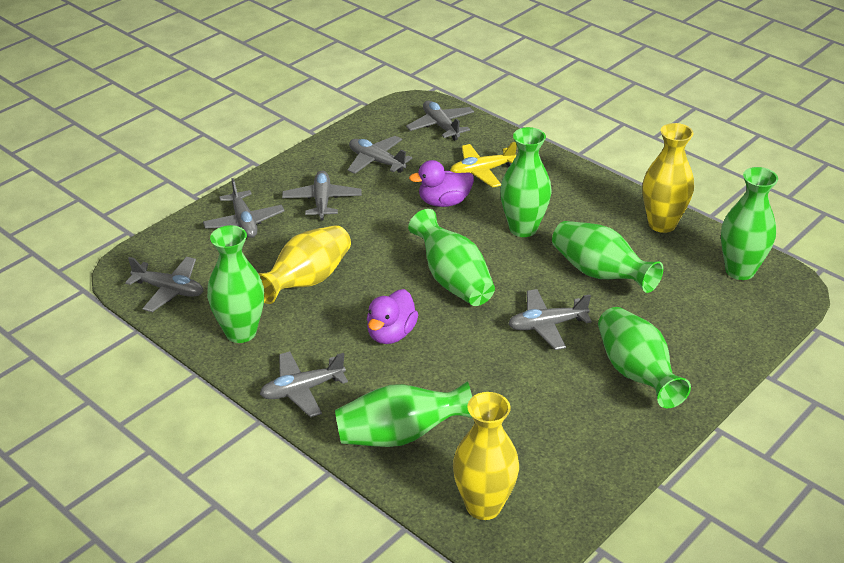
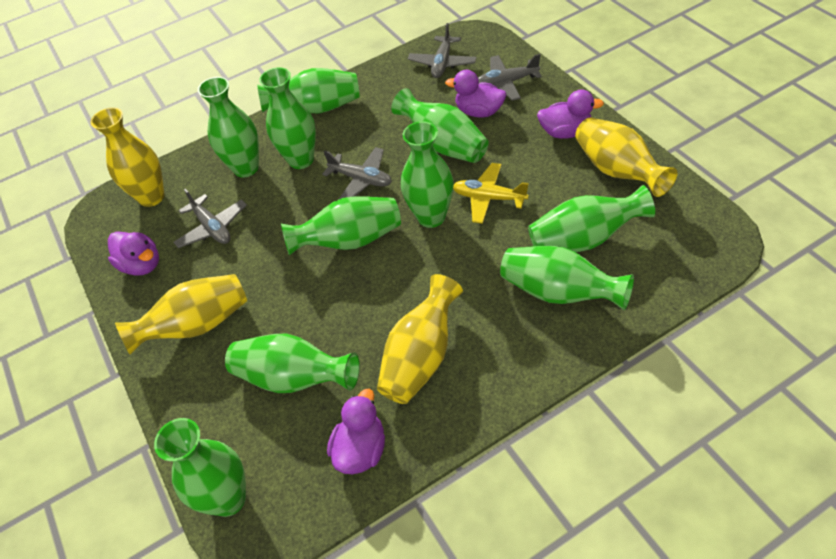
green vase: [207,225,264,343] [335,381,472,447] [408,209,495,306] [500,127,551,237] [552,221,663,293] [598,307,691,408] [721,167,778,280] = 7 -> [154,418,246,517] [198,77,259,177] [225,334,360,393] [257,68,359,113] [259,67,316,169] [281,196,401,255] [391,88,489,163] [401,121,454,228] [500,246,634,310] [528,185,655,252] = 10
grey plane: [125,256,203,312] [203,178,285,238] [260,351,348,417] [282,171,362,220] [347,136,412,174] [406,100,474,141] [508,289,592,350] = 7 -> [173,189,247,248] [322,147,392,200] [408,23,477,78] [478,54,542,101] = 4
purple duck: [367,289,418,344] [409,160,474,207] = 2 -> [108,231,159,276] [327,389,385,474] [445,70,506,118] [537,90,604,139] = 4
yellow vase: [258,225,351,304] [453,392,519,520] [642,123,694,233] = 3 -> [91,107,165,207] [115,274,247,355] [377,274,463,404] [575,117,677,197] = 4

